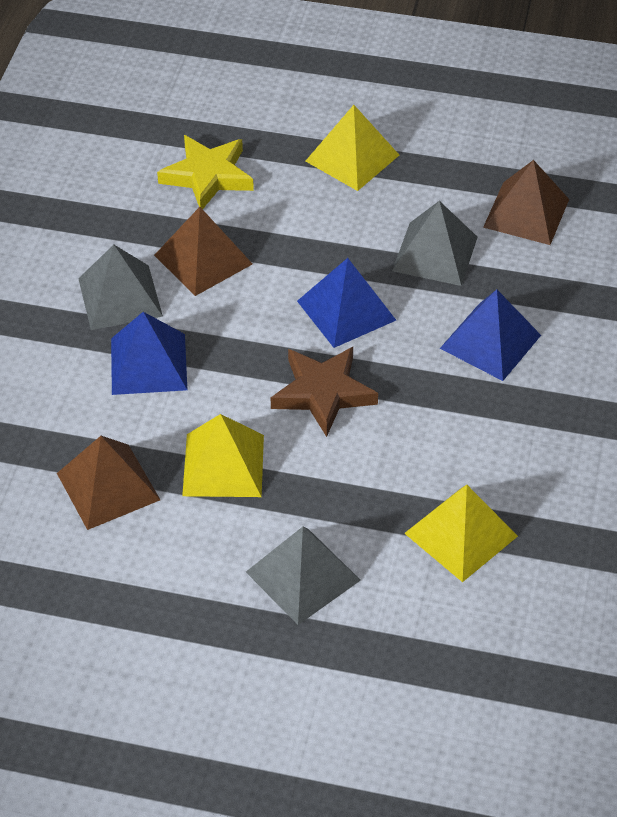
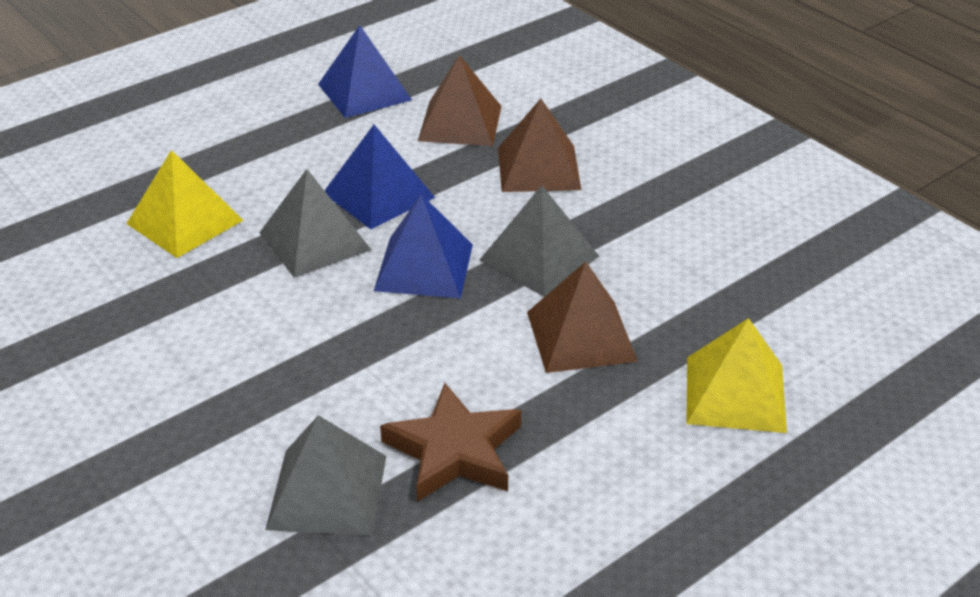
yellow pyramid: [182,414,264,497] [306,105,399,191] [404,485,518,582] = 3 -> [126,150,244,258] [686,318,787,433] = 2
yellow star: [157,135,254,209] = 1 -> none = 0

